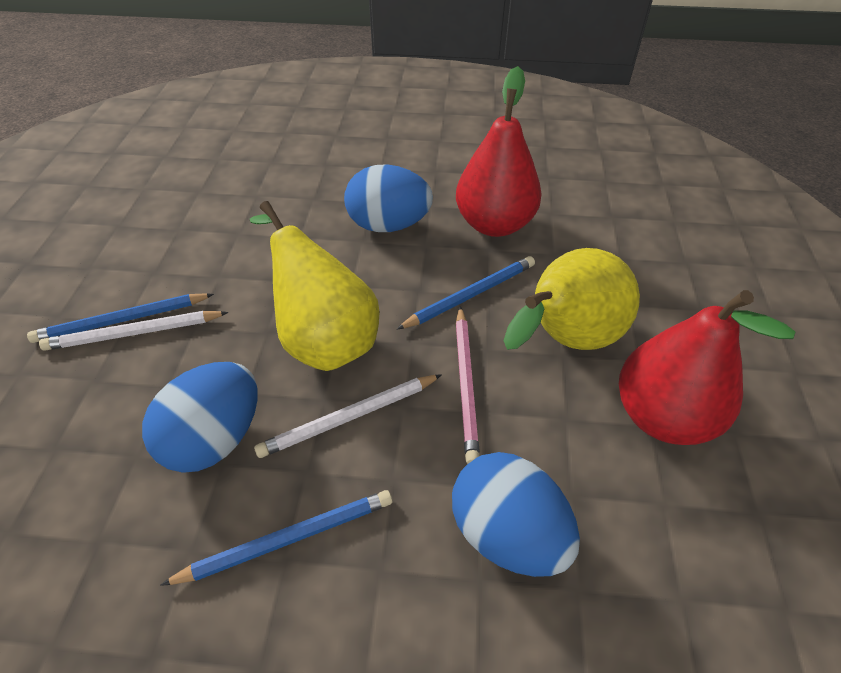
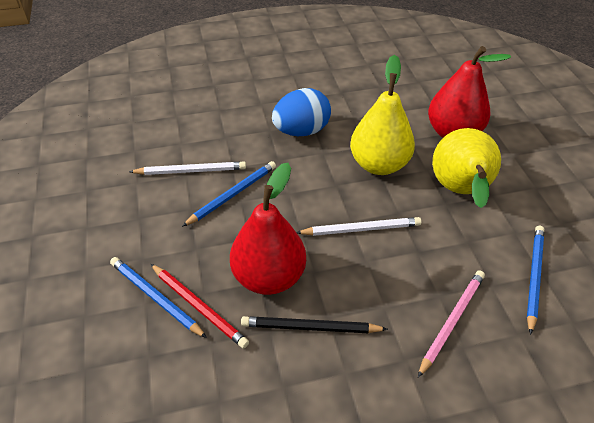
black pencil: none = 0 -> [241,316,388,333] = 1
blue egg: [142,362,257,473] [344,164,433,232] [452,452,580,577] = 3 -> [272,88,331,136] = 1
red pencil: none = 0 -> [151,264,249,349] = 1

